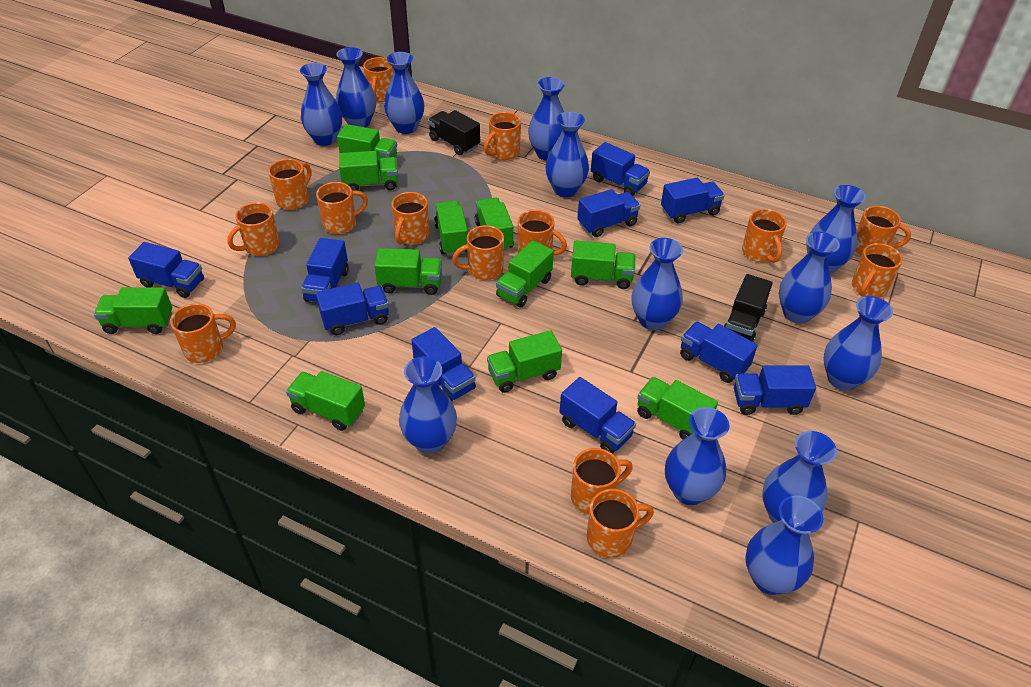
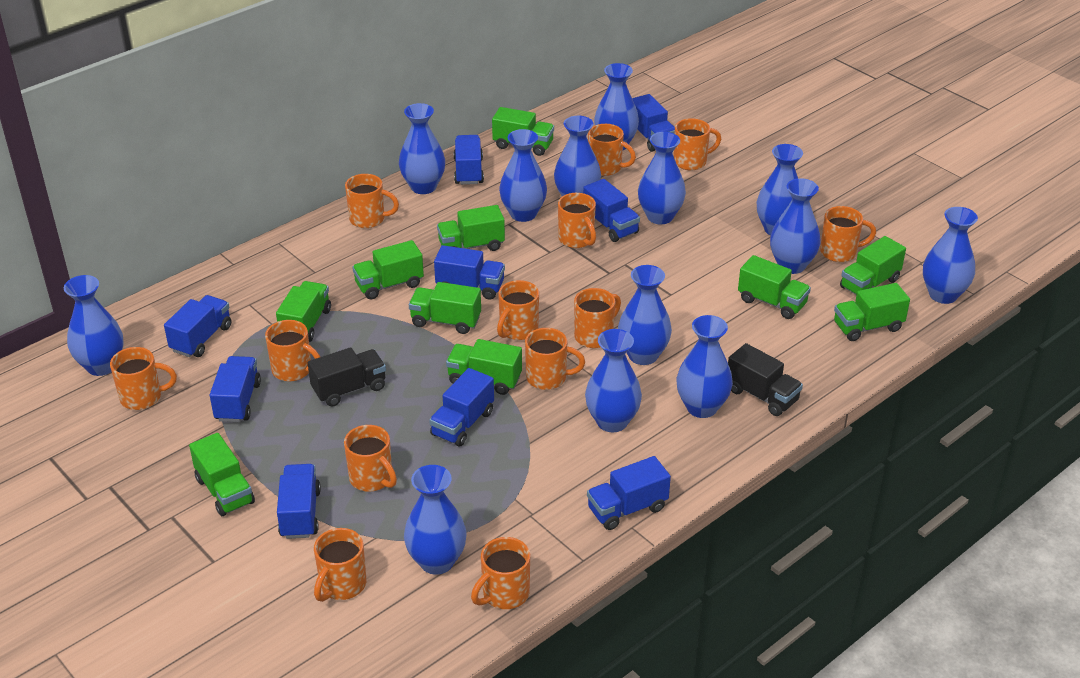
blue truck: [128,242,204,298] [301,238,349,302] [316,283,389,335] [411,327,476,401] [559,377,636,454] [577,189,640,237] [591,142,650,196] [661,178,724,224] [680,322,758,383] [734,366,816,415] = 10 -> [164,295,231,357] [210,356,261,422] [277,464,321,539] [429,368,494,447] [434,245,505,300] [454,135,484,185] [583,179,640,242] [587,456,671,530] [632,94,675,152] = 9
green truck: [94,287,172,334] [286,371,365,431] [337,124,397,169] [339,151,398,191] [374,248,442,295] [434,201,468,255] [475,198,514,250] [487,330,562,393] [496,240,554,308] [571,241,636,289] [637,377,718,440] = 11 -> [189,433,255,516] [276,281,331,342] [352,240,424,300] [409,282,481,334] [437,205,505,251] [446,339,522,395] [492,107,554,156] [738,255,811,319] [834,283,910,341] [840,236,906,295] = 10
orange mug: [170,303,236,363] [227,202,280,256] [268,159,311,210] [316,182,368,234] [363,57,394,102] [391,192,429,245] [452,225,504,280] [484,112,521,160] [518,210,567,255] [571,448,633,515] [587,489,654,558] [742,209,787,263] [852,243,903,298] [856,206,911,256] = 14 -> [110,347,177,410] [265,320,320,381] [314,528,366,602] [344,425,397,492] [345,174,399,228] [471,537,530,609] [497,280,539,340] [525,328,585,390] [558,193,596,248] [574,288,621,348] [588,124,636,176] [673,118,721,170] [820,206,876,262] = 13

